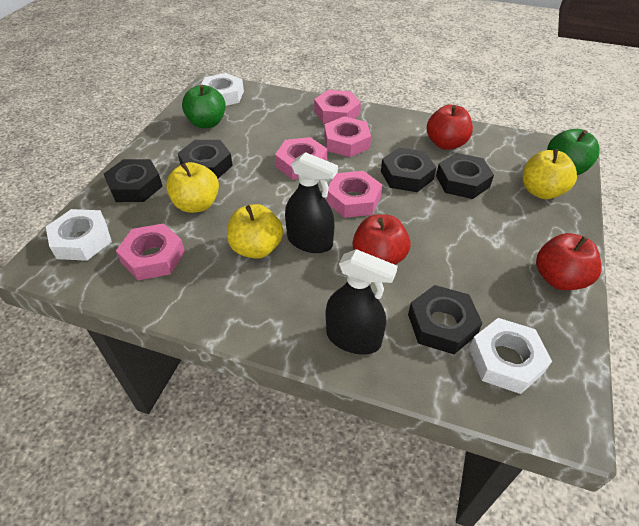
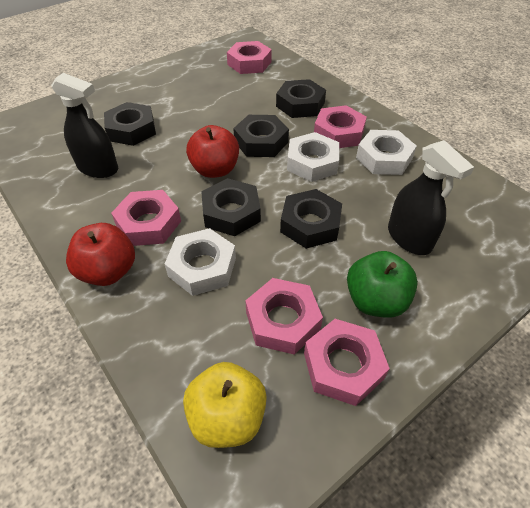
green apple: [182,85,226,128] [547,129,600,175] = 2 -> [347,251,418,318] = 1
red apple: [353,214,410,265] [427,104,473,150] [536,233,601,290] = 3 -> [66,223,135,286] [186,125,239,178] = 2
yellow apple: [166,162,219,213] [227,204,283,259] [522,149,577,199] = 3 -> [183,362,267,448] = 1

